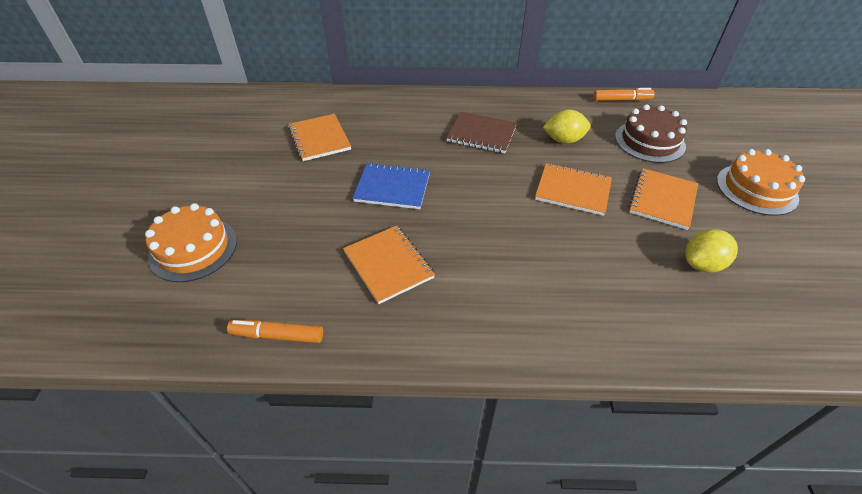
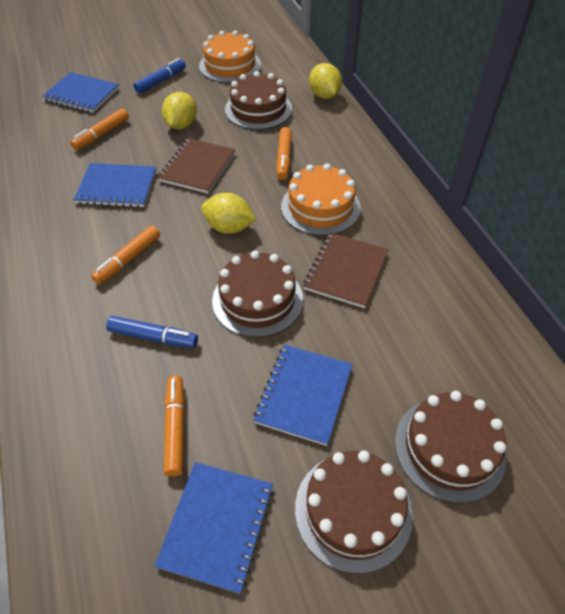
blue marker: none = 0 -> [106,316,198,348] [133,58,186,94] = 2
blue notebook: [353,163,430,209] = 1 -> [42,72,119,113] [74,163,156,208] [155,462,274,594] [253,345,353,446] = 4
brown cake: [615,104,687,163] = 1 -> [212,250,303,338] [225,71,292,130] [295,450,413,574] [395,391,507,503] = 4
brown notebook: [447,112,517,153] = 1 -> [158,138,236,194] [304,232,389,308] = 2
orange marker: [227,320,323,343] [593,88,655,101] = 2 -> [70,108,129,150] [91,226,160,285] [164,376,185,477] [276,127,292,180] = 4
orange notebook: [288,114,351,161] [343,225,435,304] [535,163,612,216] [629,168,698,230] = 4 -> none = 0
yellow lemon: [543,109,591,144] [685,229,738,273] = 2 -> [162,92,197,129] [201,193,256,234] [309,63,342,99] = 3

